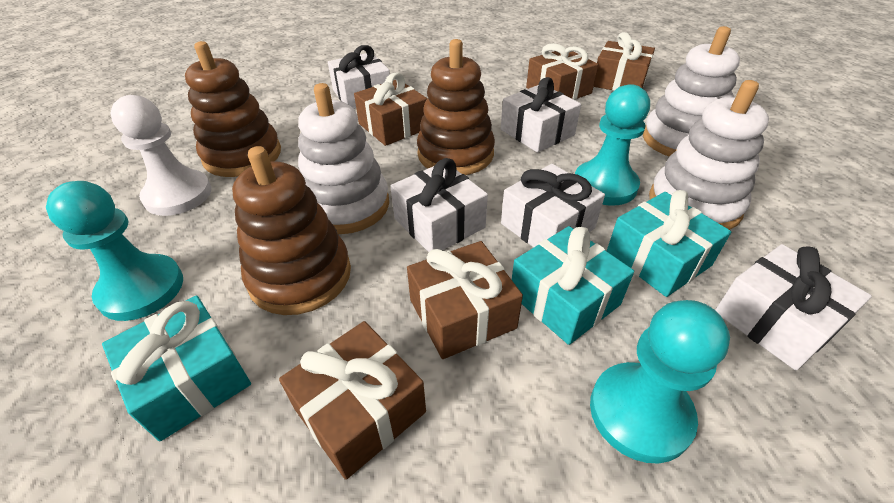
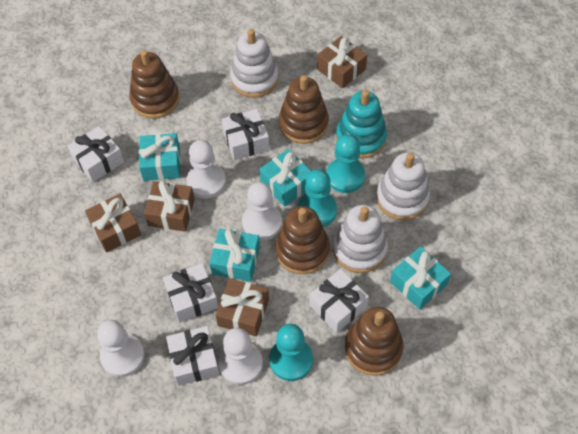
brown gift: [279,321,426,480] [354,72,427,146] [407,241,523,359] [526,43,598,100] [594,32,655,91] = 5 -> [85,194,141,252] [144,181,195,232] [215,278,269,336] [317,36,367,88] = 4
brown stacking toy: [185,41,281,177] [232,146,351,315] [417,39,495,175] = 3 -> [129,50,180,119] [275,206,330,274] [279,75,329,144] [344,307,404,376] = 4
turquoise gift: [102,295,251,442] [512,226,634,345] [607,190,731,297] = 3 -> [139,133,181,181] [209,229,260,282] [260,149,311,207] [390,246,451,309] = 4
turquoise stacking toy: none = 0 -> [336,90,387,159] = 1
white pawn: [111,95,212,216] = 1 -> [97,320,145,377] [186,140,226,199] [219,328,263,385] [242,182,282,240] = 4

